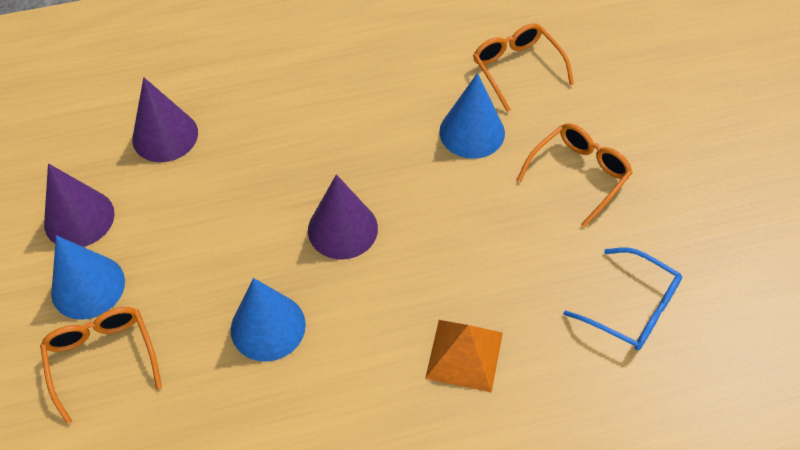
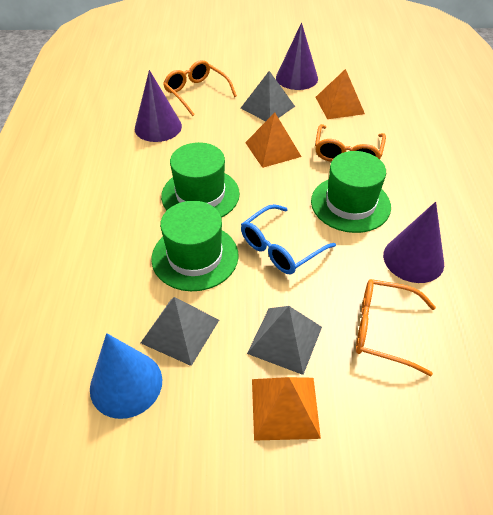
blue cone: [51,235,125,320] [231,278,306,362] [439,73,505,159] = 3 -> [90,333,162,419] = 1
green hat: none = 0 -> [151,201,239,291] [161,142,240,218] [311,151,391,233] = 3
grey pyramid: none = 0 -> [141,297,219,366] [241,71,295,121] [247,306,322,375] = 3
orange pyramid: [425,320,503,393] = 1 -> [245,113,302,168] [252,377,321,441] [315,69,365,119] = 3

